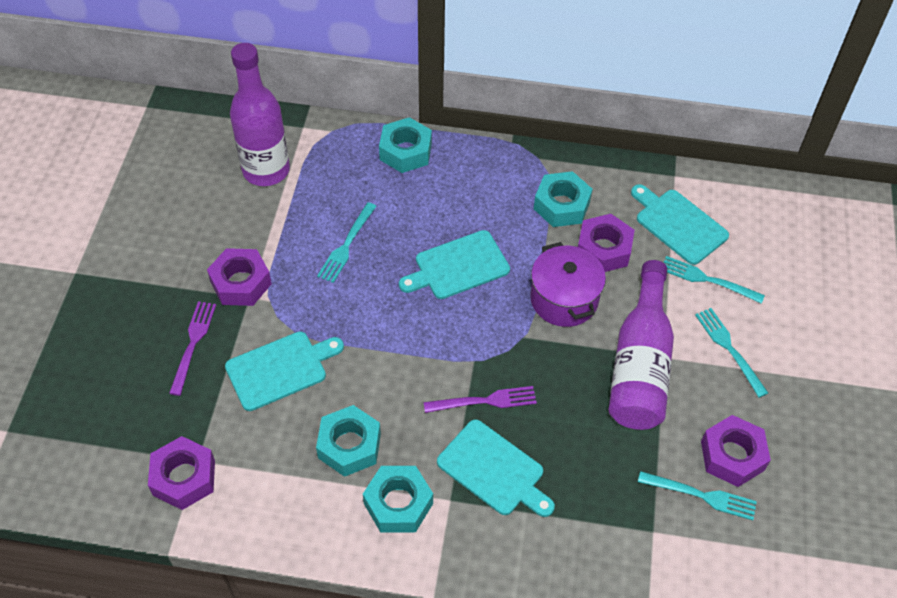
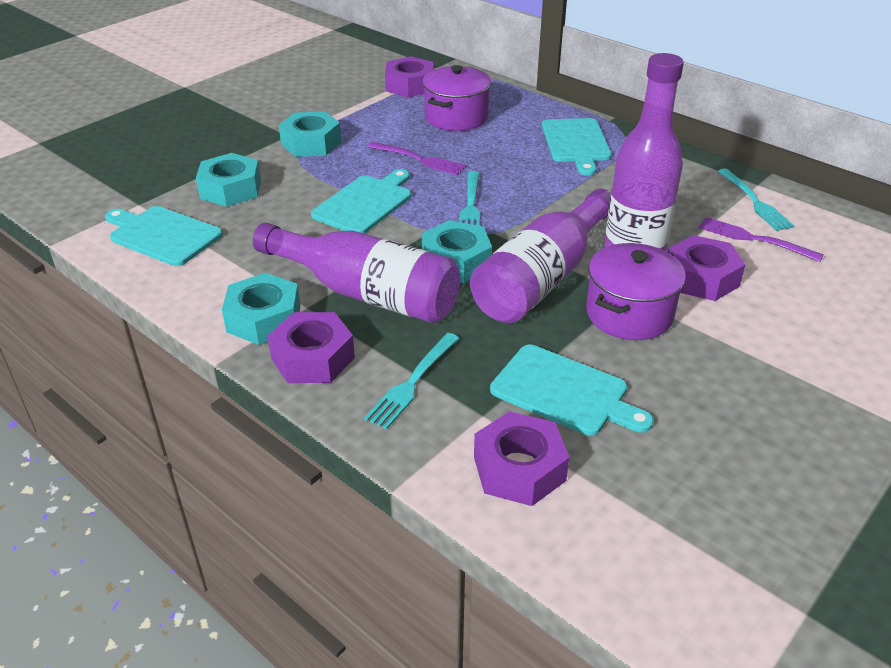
purple bottle: [230,43,290,186] [608,260,674,430] = 2 -> [253,223,460,323] [470,189,611,323] [604,53,684,251] = 3
purple pot: [530,242,606,327] = 1 -> [422,65,491,131] [586,243,686,340] = 2
turquoise fork: [317,202,377,283] [638,471,757,520] [664,256,765,304] [695,308,768,398] = 4 -> [364,333,459,429] [459,171,480,226] [718,169,794,231] = 3

